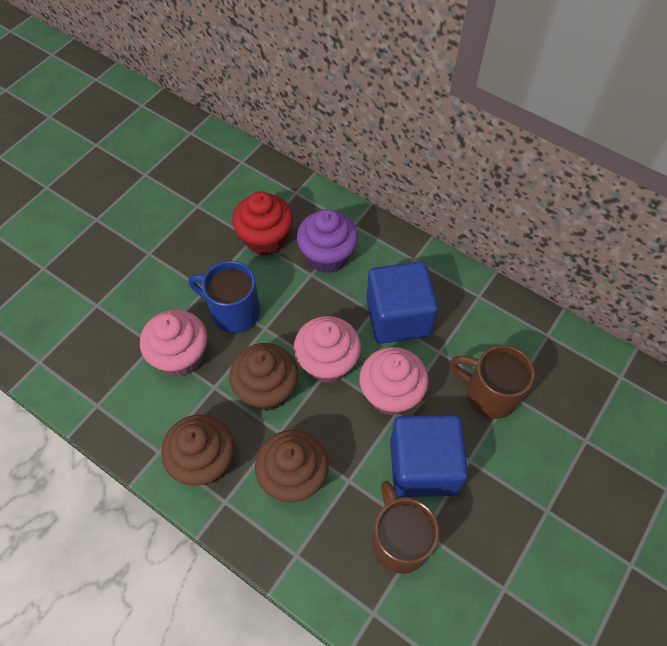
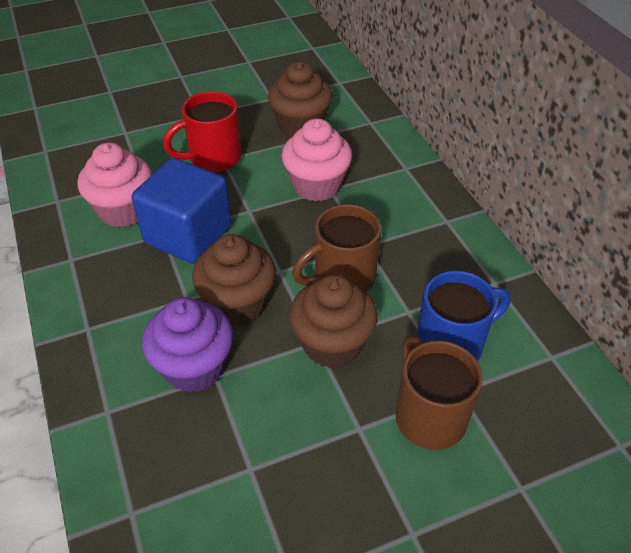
blue cube: [366,261,438,344] [390,415,468,497] = 2 -> [132,158,231,264] = 1
pink cupcake: [140,310,207,377] [294,316,361,383] [359,347,429,415] = 3 -> [78,143,152,227] [282,119,352,201] = 2
red cupcake: [232,191,293,256] = 1 -> none = 0
red mug: none = 0 -> [163,91,242,172] = 1

